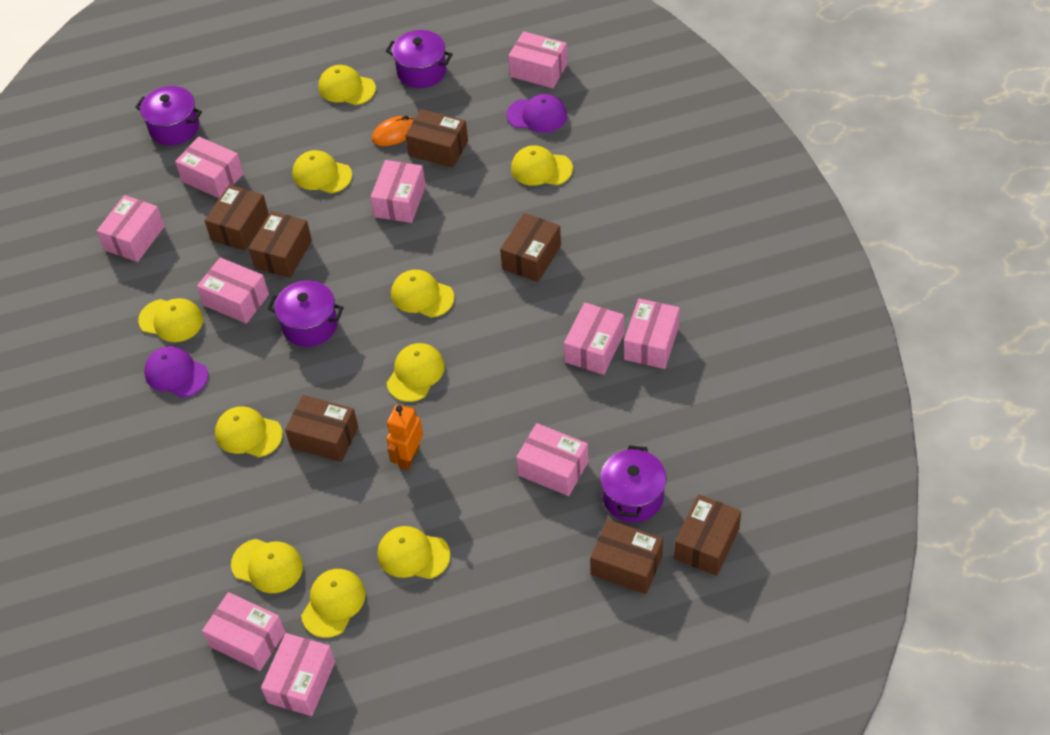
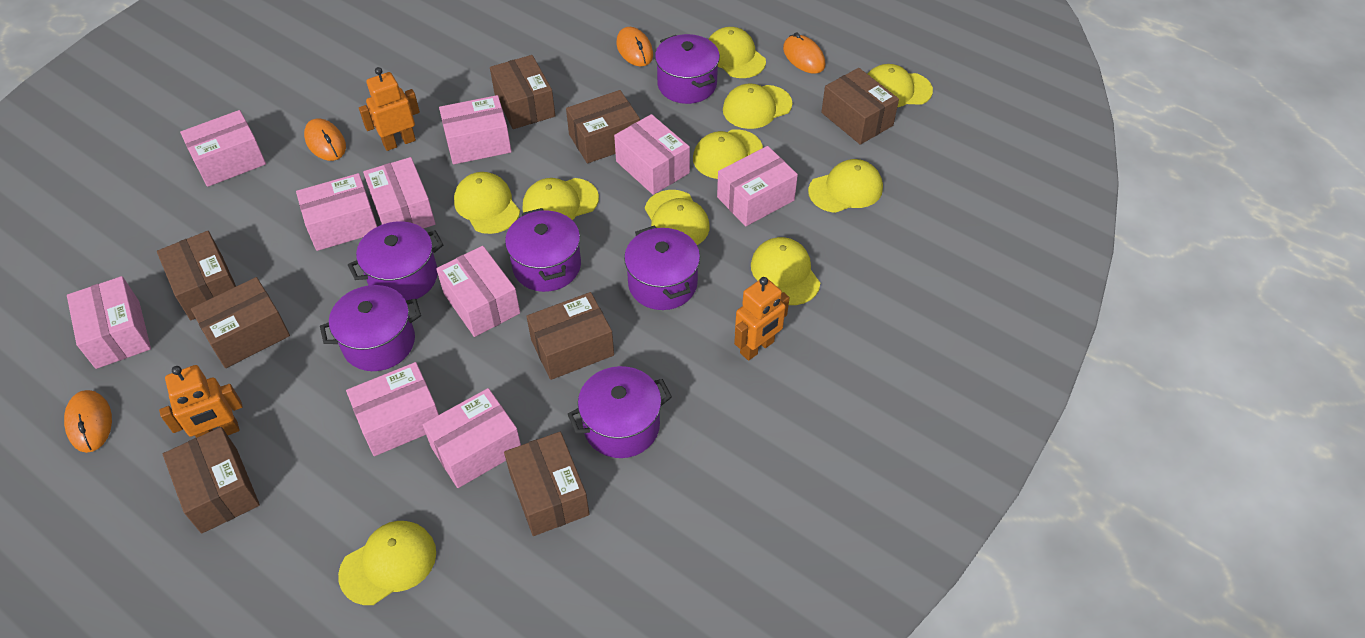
brown box: [205,185,269,251] [249,211,312,278] [285,395,358,462] [405,109,468,168] [500,213,561,282] [590,519,663,594] [674,494,741,576] = 7 -> [157,231,236,320] [163,427,260,534] [191,277,290,368] [490,55,555,129] [504,432,590,536] [526,292,614,380] [566,90,640,163] [821,68,899,145] = 8
orange mouse: [372,116,415,146] = 1 -> [64,390,112,453] [304,119,346,161] [616,27,653,67] [783,32,825,74] = 4
orange robot: [386,404,423,470] = 1 -> [159,365,243,438] [359,67,420,151] [734,277,789,361] = 3
purple cap: [144,346,208,398] [506,94,567,133] = 2 -> none = 0
purple pot: [135,86,202,145] [268,280,344,347] [386,30,453,88] [600,445,666,522] = 4 -> [320,285,421,371] [348,221,444,300] [505,208,581,292] [568,366,672,458] [624,225,700,310] [655,34,720,104] = 6

